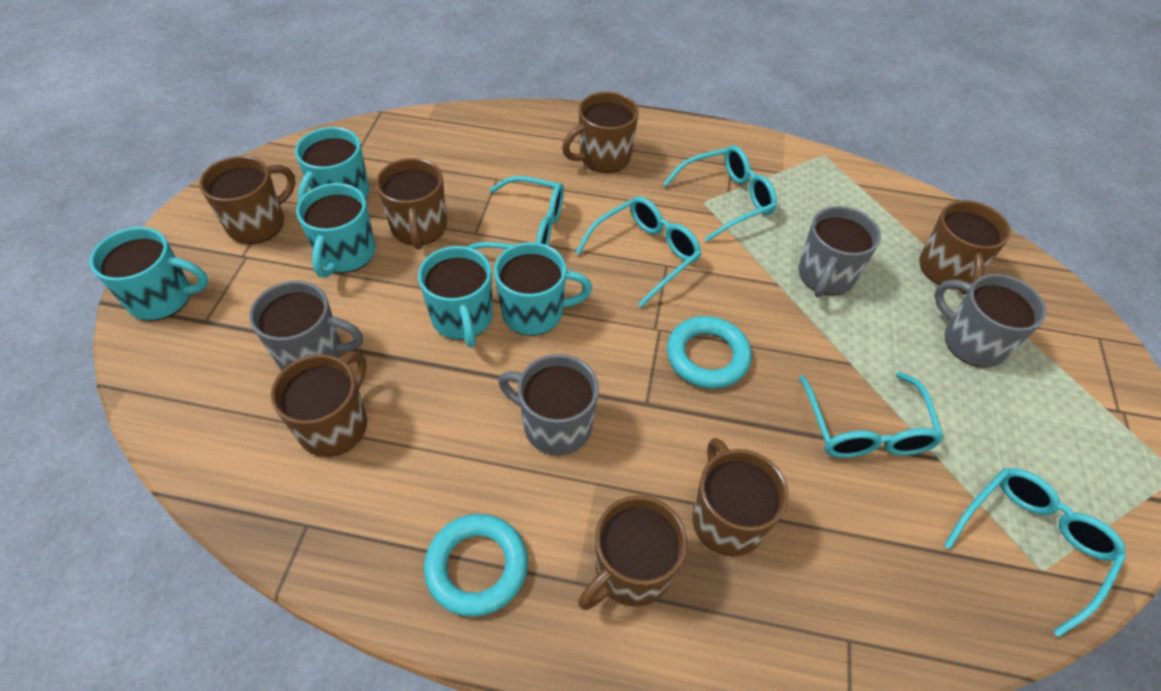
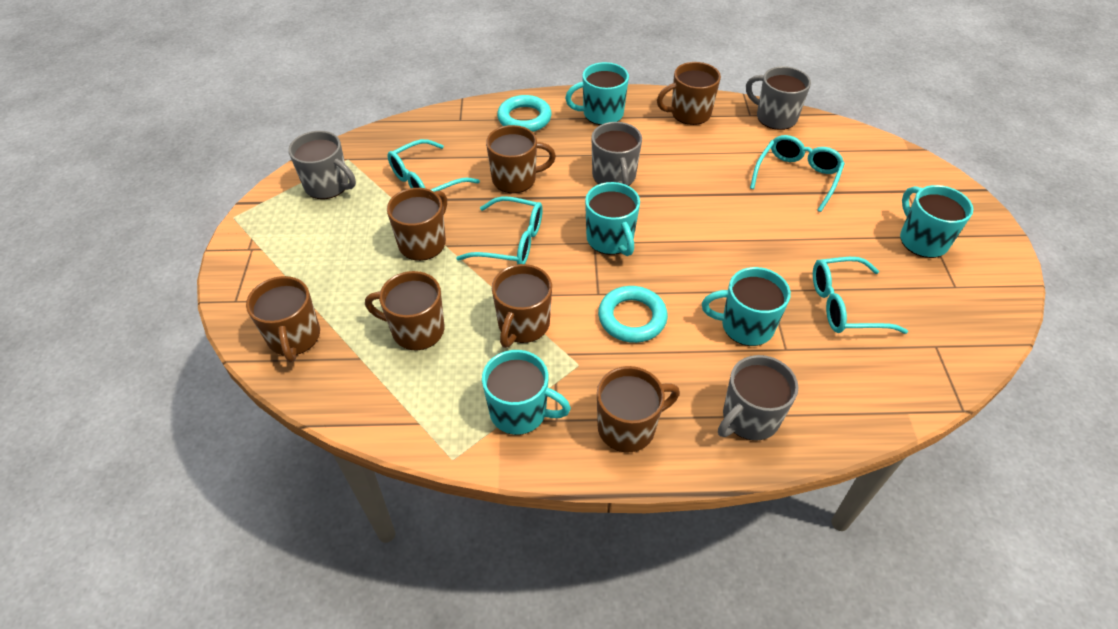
turquoise glasses: [465,176,564,249] [576,196,702,307] [663,145,777,242] [799,372,944,458] [944,468,1126,637] = 5 -> [387,139,480,192] [456,196,543,264] [750,135,845,212] [813,257,908,334] = 4

